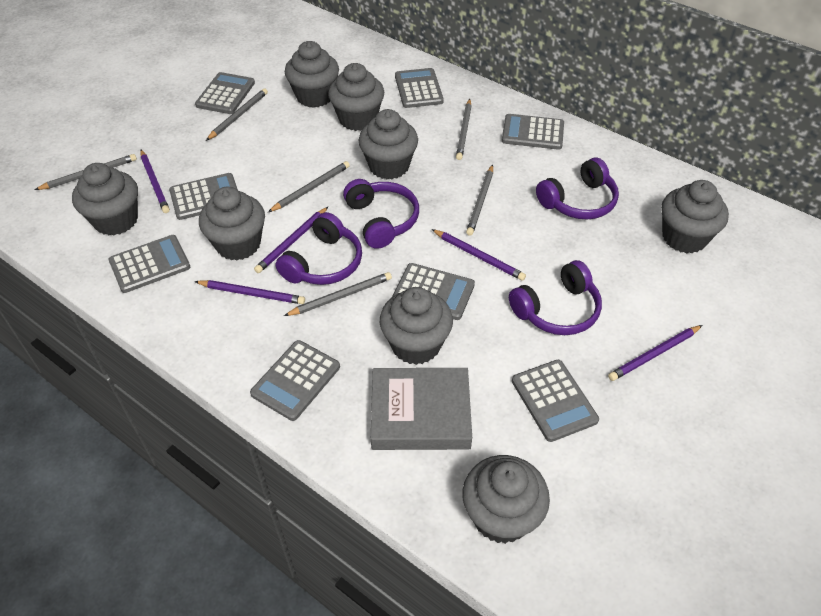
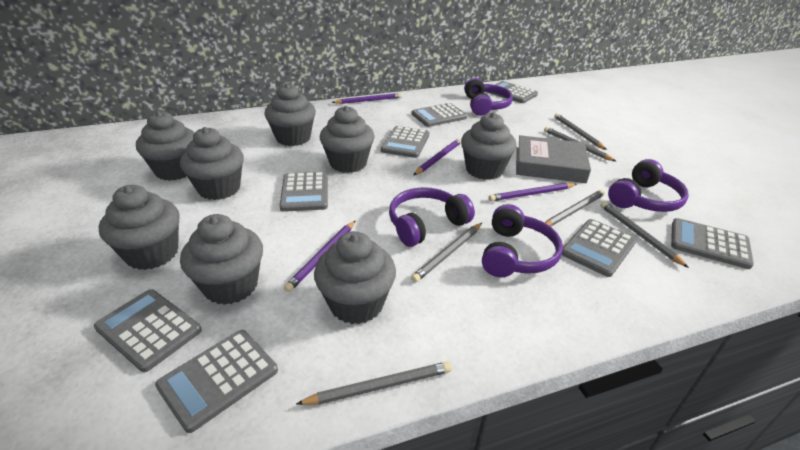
purple pencil: [140,150,170,213] [194,280,305,304] [254,207,328,273] [432,229,526,281] [608,325,702,381] = 5 -> [284,221,355,292] [332,93,402,104] [414,138,461,175] [489,183,577,201] = 4

